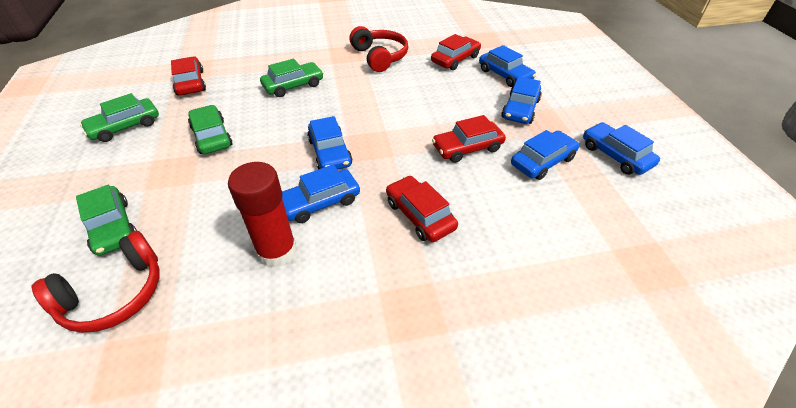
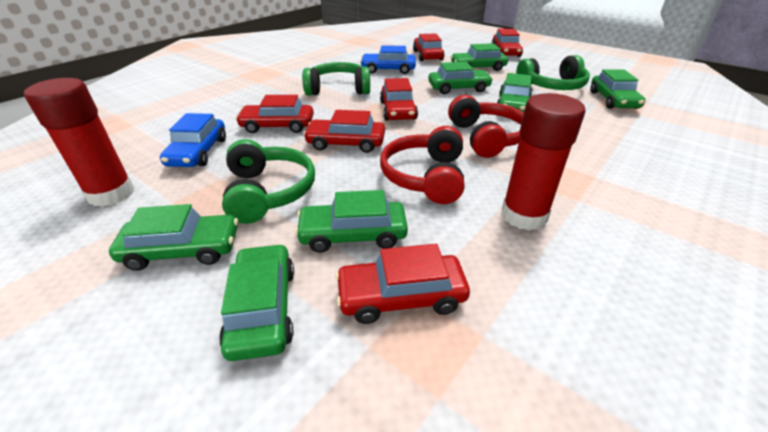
blue car: [282,164,360,223] [307,116,353,170] [479,45,536,87] [501,76,541,124] [511,130,579,180] [583,122,660,175] = 6 -> [160,113,226,167] [360,45,416,74] = 2
green car: [76,185,137,256] [80,93,159,142] [188,105,233,154] [260,59,324,97] = 4 -> [109,204,238,271] [219,244,294,361] [295,190,408,253] [428,62,493,94] [451,43,508,71] [497,73,532,112] [590,69,646,109] = 7
green headphones: none = 0 -> [222,139,315,224] [302,62,370,96] [516,55,590,90] = 3
red car: [171,56,206,96] [386,176,458,242] [431,34,481,70] [432,115,506,163] = 4 -> [236,95,314,133] [303,110,385,153] [335,244,470,324] [380,78,418,121] [413,33,444,61] [491,29,523,57] = 6
red glue stick: [228,162,297,268] = 1 -> [24,78,135,207] [501,93,585,230] = 2

